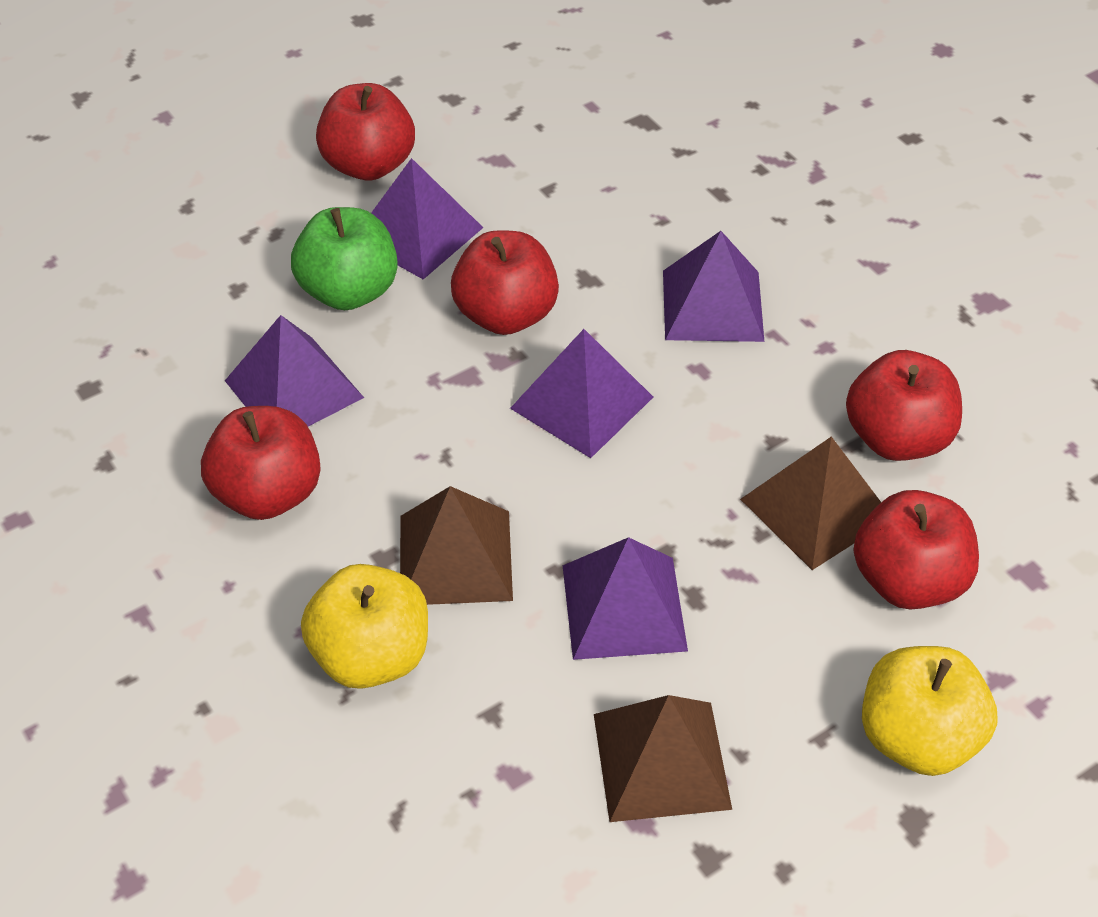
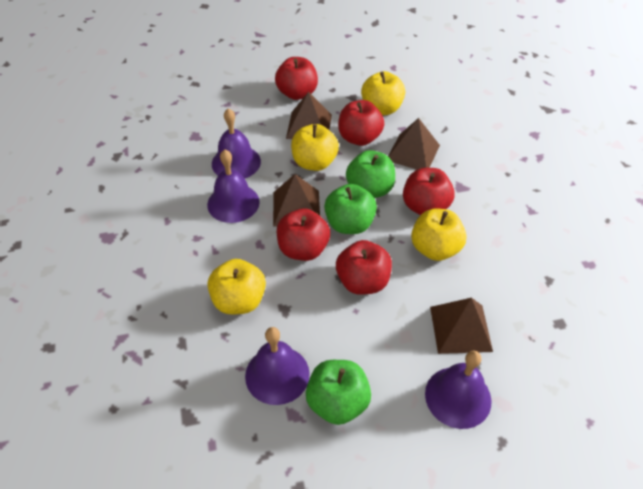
brown pyramid: [400,486,513,605] [594,695,732,822] [740,436,881,570] = 3 -> [273,174,320,227] [286,92,332,139] [388,118,440,170] [430,298,493,354] = 4
green apple: [291,207,398,310] = 1 -> [306,360,371,425] [324,184,377,234] [346,150,395,198] = 3
purple bell: none = 0 -> [207,149,260,223] [212,108,261,178] [245,327,310,405] [425,350,492,429] = 4
purple pyramid: [225,315,364,427] [371,158,483,279] [510,329,653,458] [563,537,688,660] [663,231,764,342] = 5 -> none = 0
yellow apple: [301,564,428,689] [862,646,998,776] = 2 -> [207,259,266,315] [291,124,339,171] [361,71,405,115] [411,209,467,261] = 4

